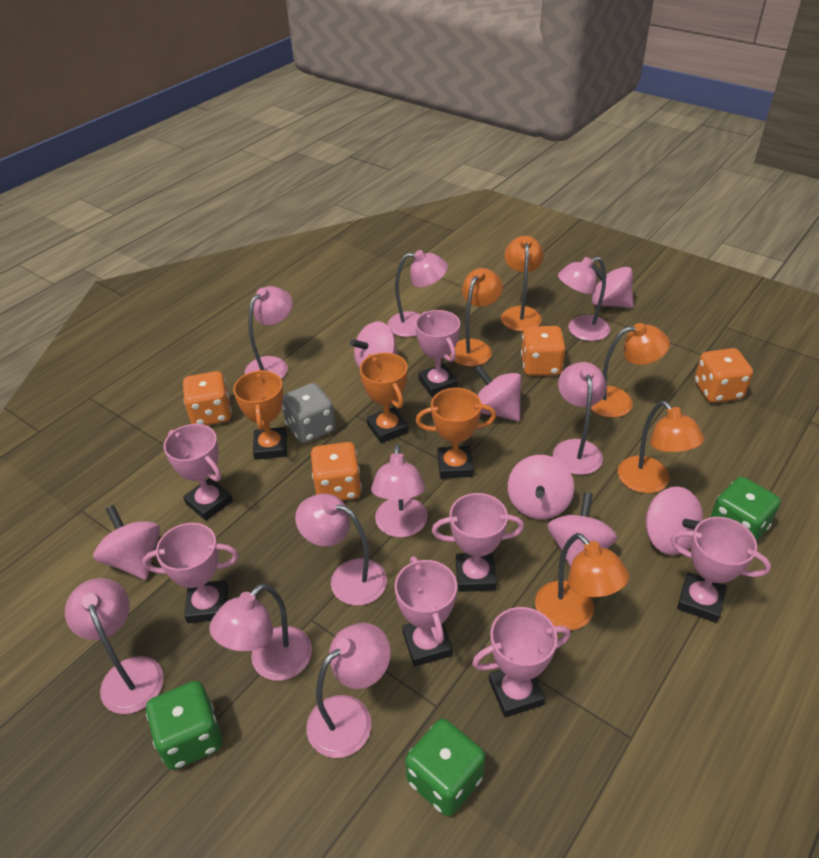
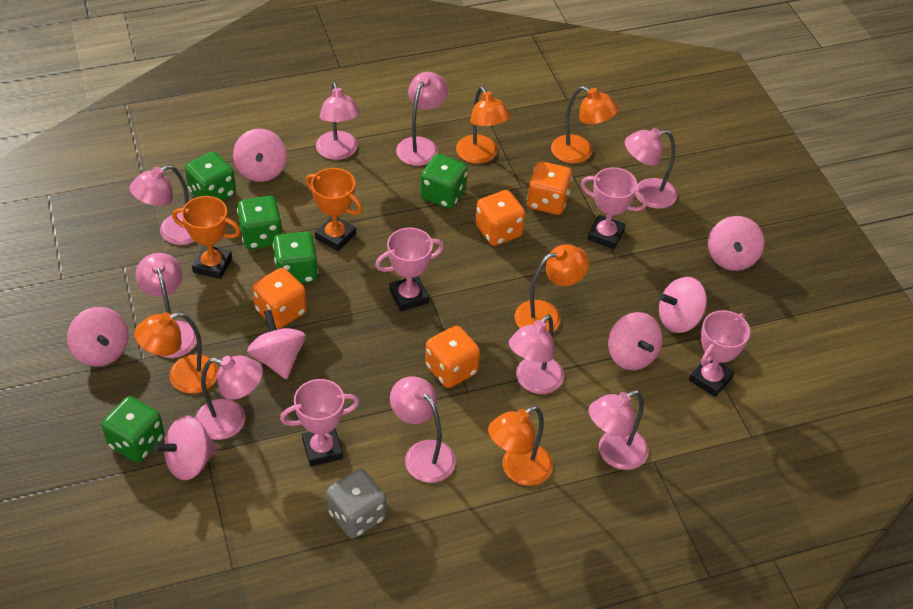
green dice: [146,681,222,770] [405,719,485,817] [710,477,780,542] = 3 -> [102,396,165,463] [185,151,236,201] [237,196,283,250] [273,231,318,284] [420,154,468,209] = 5
orange trophy: [233,370,287,460] [360,353,409,443] [416,388,496,479] = 3 -> [172,196,241,279] [306,168,362,251] = 2
pink trophy: [143,523,239,623] [163,424,233,521] [394,556,457,666] [415,310,460,397] [432,493,524,592] [472,607,571,717] [671,517,771,623] = 7 -> [280,379,359,466] [375,228,444,311] [581,167,647,249] [689,310,750,397] = 4

